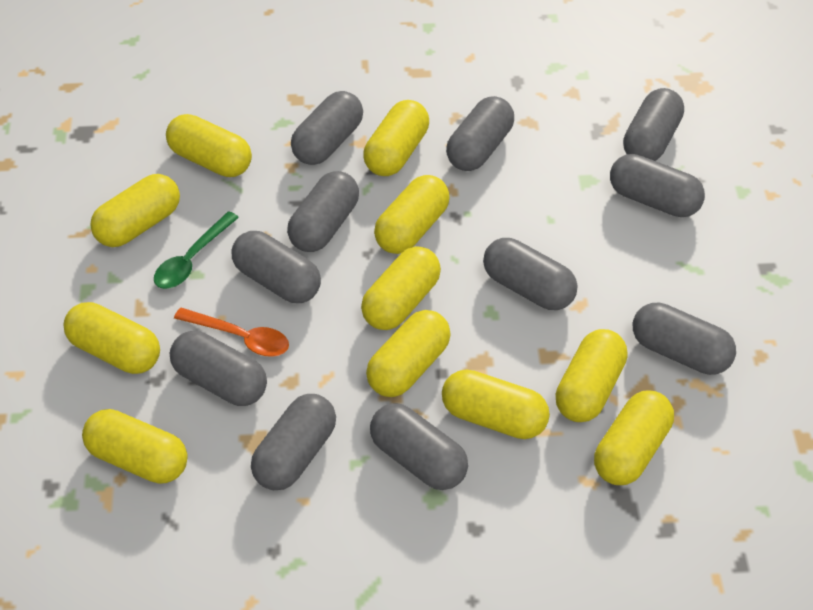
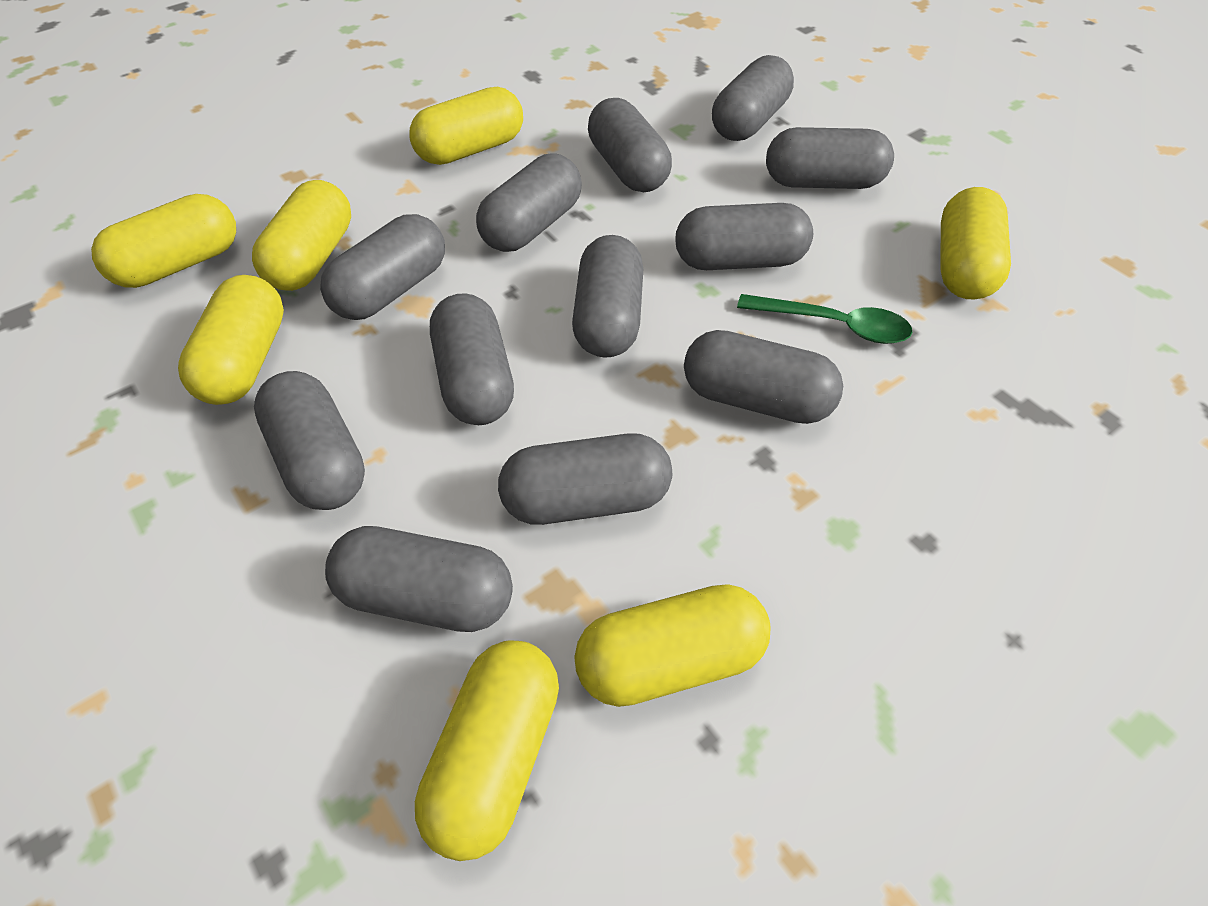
grey capsule: [170,331,267,406] [232,231,321,303] [251,394,336,490] [287,171,359,252] [291,91,363,165] [370,403,468,490] [446,96,514,171] [483,238,578,310] [610,154,705,217] [623,88,684,161] [633,302,736,375] = 11 -> [254,371,365,510] [320,214,445,320] [325,526,513,632] [430,293,514,425] [476,154,582,252] [498,433,672,525] [572,235,643,358] [588,98,672,192] [675,203,813,270] [684,330,843,424] [712,55,794,141] [766,127,894,189] = 12
orange spoon: [174,308,289,357] = 1 -> none = 0
yellow capsule: [64,302,160,374] [82,409,188,484] [90,174,180,247] [166,114,252,177] [361,246,441,330] [363,100,429,176] [366,310,451,397] [374,175,450,254] [442,369,550,439] [555,329,628,422] [594,390,674,485] = 11 -> [91,194,236,288] [178,275,284,405] [252,180,351,291] [410,87,523,165] [415,640,559,861] [574,584,770,707] [940,187,1011,300] = 7

